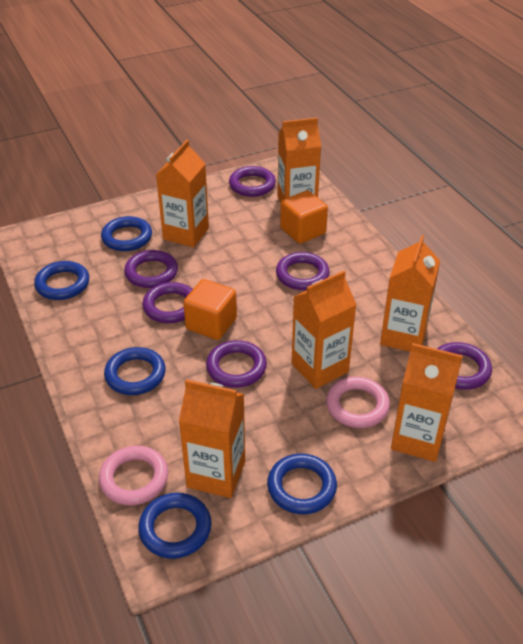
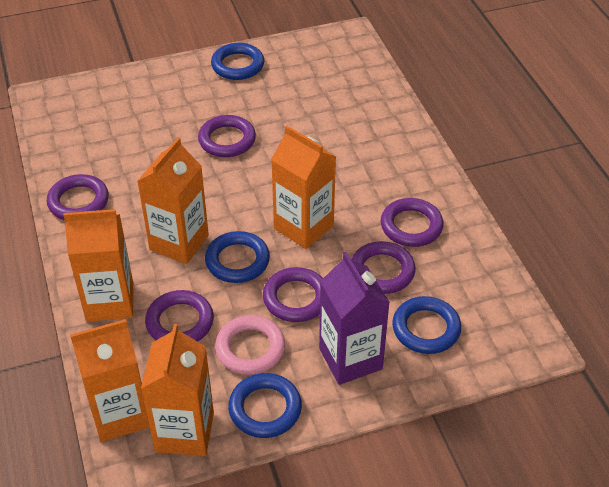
blue ring: [34,261,89,300] [101,216,152,251] [104,347,166,395] [138,493,211,559] [267,454,337,514] = 5 -> [205,231,270,283] [211,43,264,80] [228,373,302,438] [392,296,461,354] = 4
orange carton: [156,140,209,247] [179,379,245,498] [277,118,321,203] [291,271,357,389] [380,235,440,352] [391,343,463,462] = 6 -> [63,209,133,322] [70,319,149,442] [137,137,209,264] [141,324,214,456] [271,126,336,249] = 5
orange cube: [183,279,237,340] [280,190,328,244] = 2 -> none = 0
pink ring: [99,446,168,505] [326,377,390,428] = 2 -> [215,315,285,375] = 1
purple carton: none = 0 -> [319,252,390,385] = 1

